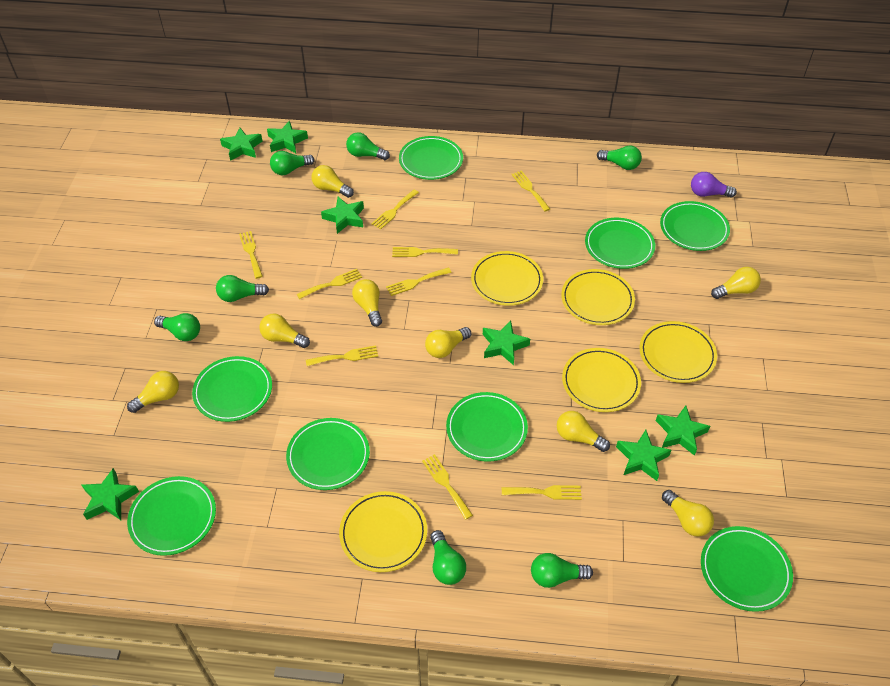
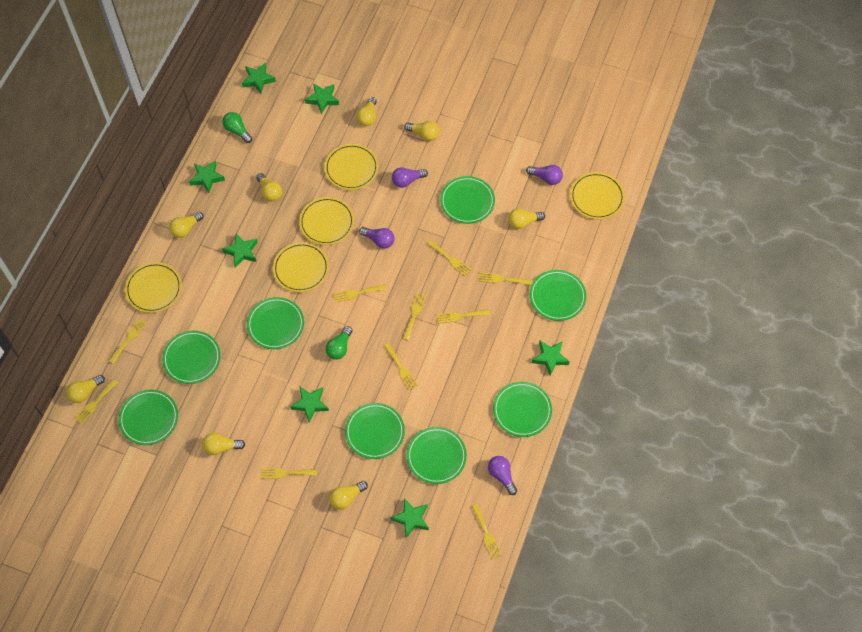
green light bulb: [154,313,200,341] [216,275,269,302] [270,151,315,175] [346,132,390,160] [430,530,466,585] [531,553,593,588] [597,145,642,170] = 7 -> [222,112,252,143] [325,326,353,360] = 2
purple light bulb: [691,172,737,197] = 1 -> [359,227,395,249] [392,167,428,188] [488,456,517,495] [526,165,563,185] = 4
yellow fork: [239,231,263,279] [297,269,362,299] [306,345,378,366] [371,190,419,229] [386,267,452,296] [392,247,458,257] [422,454,473,520] [502,485,582,500] [512,170,550,212] = 9 -> [74,379,118,424] [109,318,147,364] [260,468,317,479] [333,285,386,303] [384,343,418,390] [403,293,427,341] [428,241,472,276] [436,309,490,324] [472,504,502,559] [478,272,531,285] = 10

